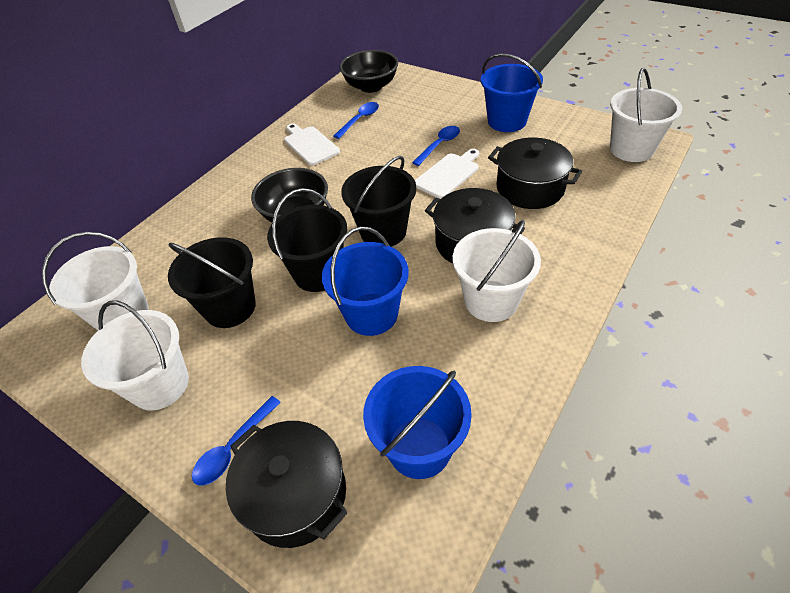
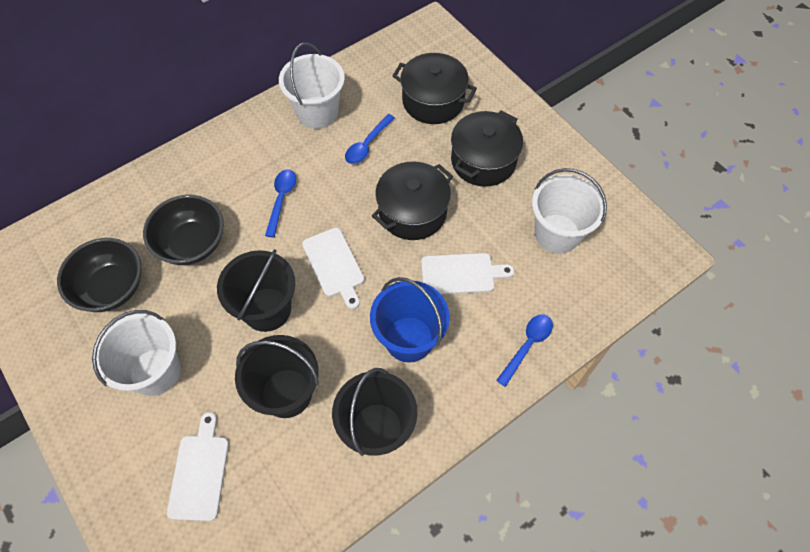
blue bucket: [322,227,409,336] [363,366,472,479] [481,53,543,132] = 3 -> [370,277,450,363] = 1
white bucket: [42,232,149,330] [81,300,189,410] [452,220,541,322] [610,68,682,162] = 4 -> [92,310,181,396] [279,42,345,129] [532,168,607,254] = 3
white cutting board: [284,123,340,165] [415,149,479,199] = 2 -> [167,412,229,521] [302,228,364,309] [421,253,515,294] = 3

